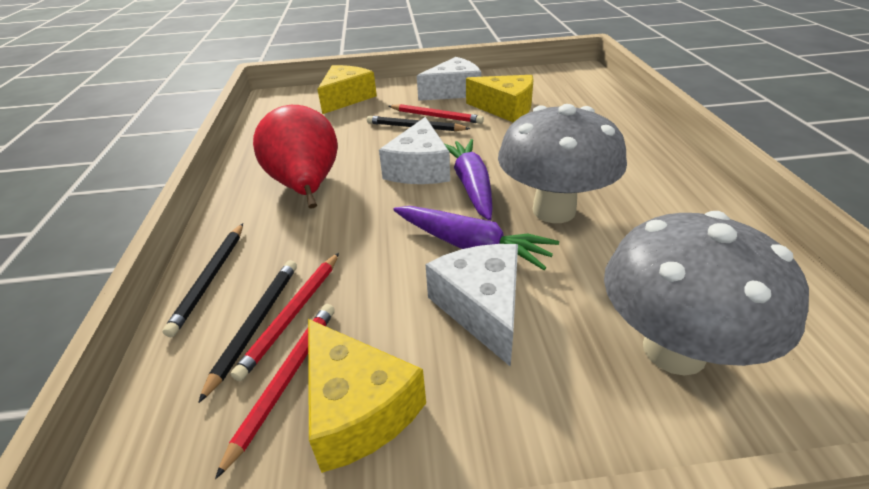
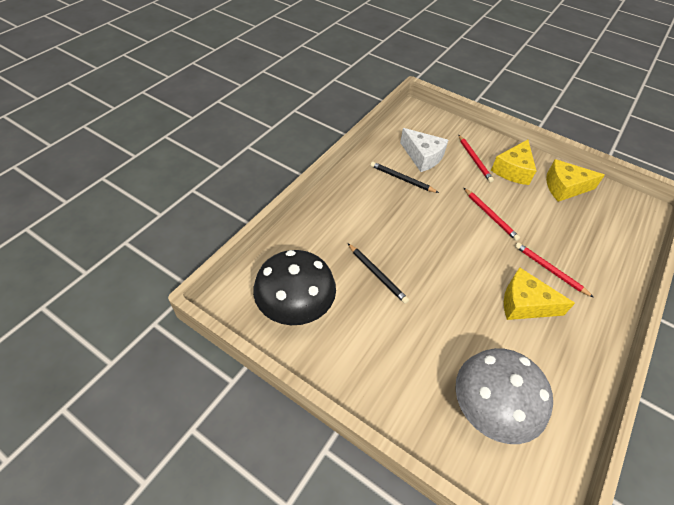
black mushroom: none = 0 -> [253,250,336,325] = 1
black pencil: [162,223,243,337] [198,260,297,403] [367,116,470,131] = 3 -> [348,244,409,304] [370,162,439,193] = 2
grey mushroom: [498,104,627,223] [604,211,809,376] = 2 -> [455,348,553,444] = 1
purple carrot: [393,206,559,270] [445,139,492,221] = 2 -> none = 0
red pear: [253,105,338,209] = 1 -> none = 0
white cheese: [379,117,450,184] [417,57,481,101] [425,244,518,367] = 3 -> [400,128,448,172] = 1

